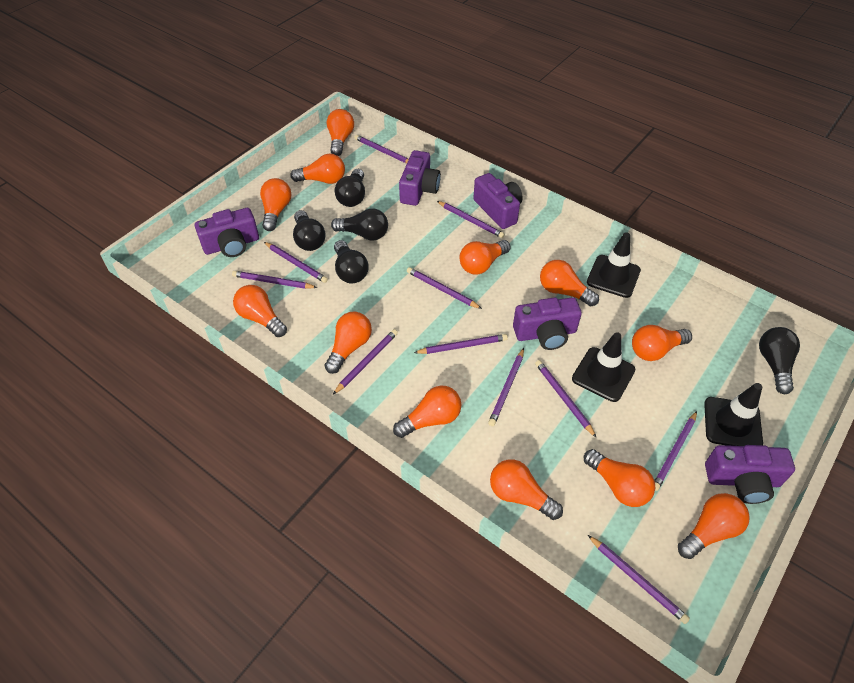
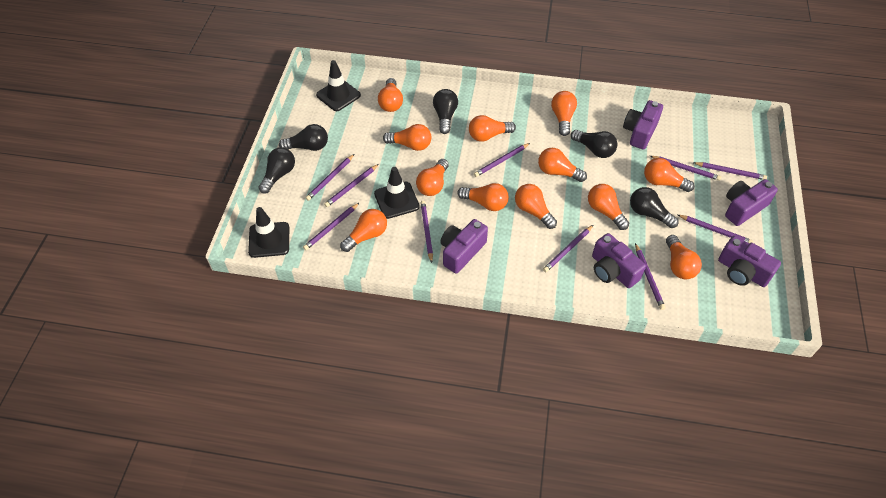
purple pencil: [232,271,318,289] [264,242,328,283] [333,329,398,394] [355,135,409,163] [407,267,482,309] [414,334,508,354] [437,201,505,238] [488,348,524,426] [535,360,597,438] [588,535,690,624] [654,411,697,491] = 11 -> [303,203,359,250] [305,154,354,201] [324,164,379,207] [420,201,433,263] [474,143,530,177] [543,225,593,272] [635,243,665,310] [650,156,721,181] [678,215,753,244] [693,162,767,180] = 10

